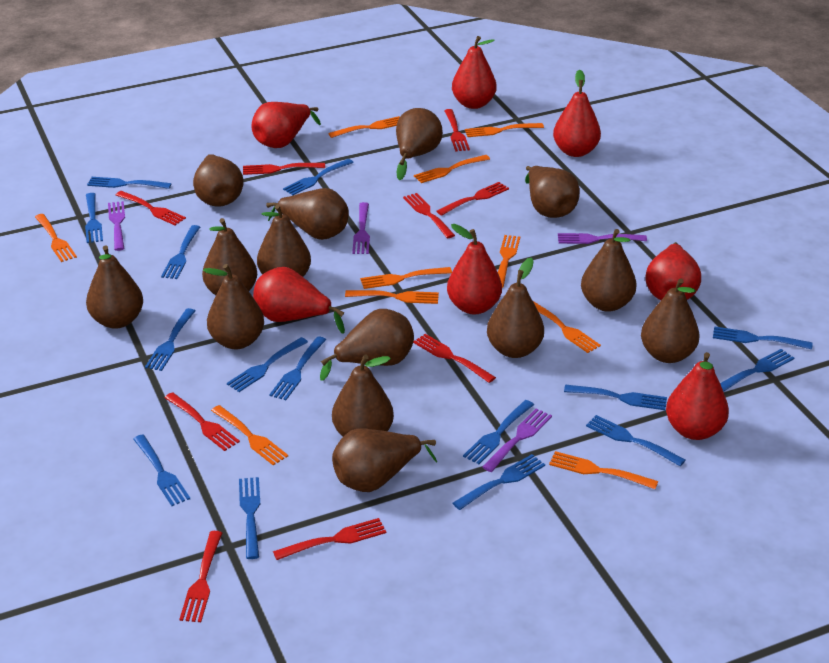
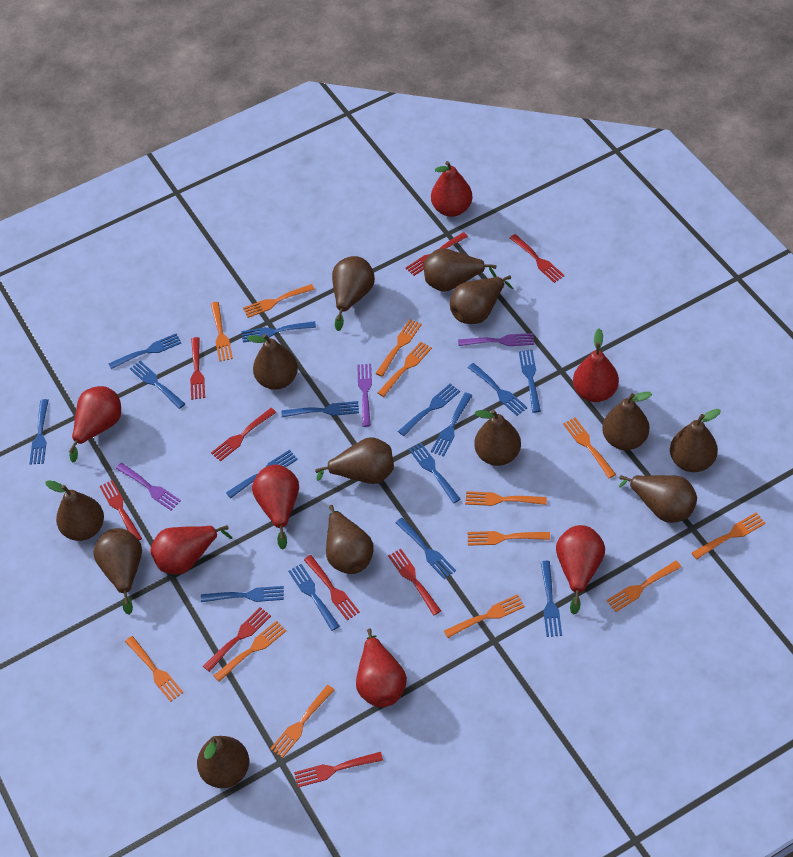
brown pear: [86,245,143,329] [193,154,244,206] [202,218,257,295] [203,264,264,349] [257,205,311,277] [266,188,349,240] [320,309,414,381] [332,355,394,436] [332,428,437,492] [396,108,443,180] [487,258,544,358] [525,166,580,218] [581,229,637,312] [641,278,700,363] = 14 -> [45,480,104,541] [93,528,142,614] [197,736,249,788] [247,334,298,390] [315,437,394,484] [326,505,373,574] [332,256,375,331] [424,248,497,292] [450,275,513,324] [474,409,521,466] [602,392,652,450] [619,475,697,523] [670,409,721,472] = 13
orange fork: [35,214,77,262] [211,405,288,465] [328,116,400,138] [345,290,439,304] [360,267,452,289] [414,155,490,183] [465,123,544,137] [498,235,520,288] [533,301,601,353] [549,451,658,489] = 10 -> [125,636,183,702] [211,302,233,362] [213,621,286,682] [243,284,315,318] [270,685,334,758] [375,319,422,377] [378,342,432,397] [444,594,525,638] [465,491,547,506] [468,531,550,546] [563,418,616,478] [607,561,681,612] [692,512,766,559] = 13
purple fork: [108,201,125,251] [352,202,370,254] [482,408,552,472] [558,233,647,244] = 4 -> [116,463,181,511] [357,364,372,427] [458,333,534,346] = 3

